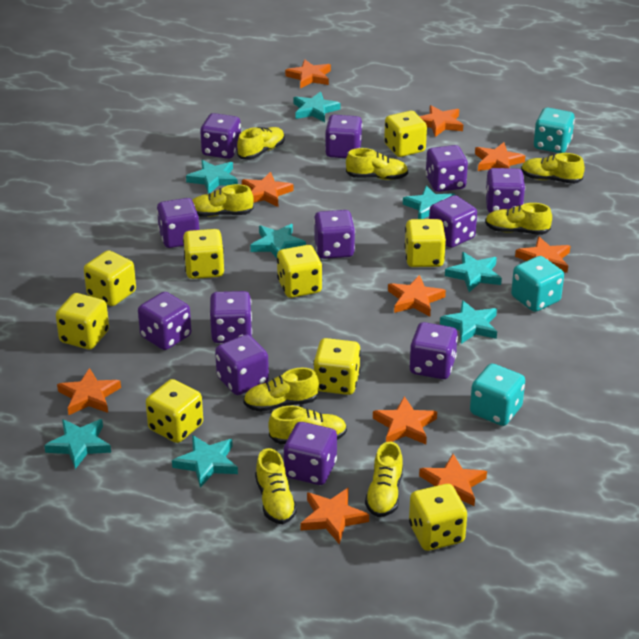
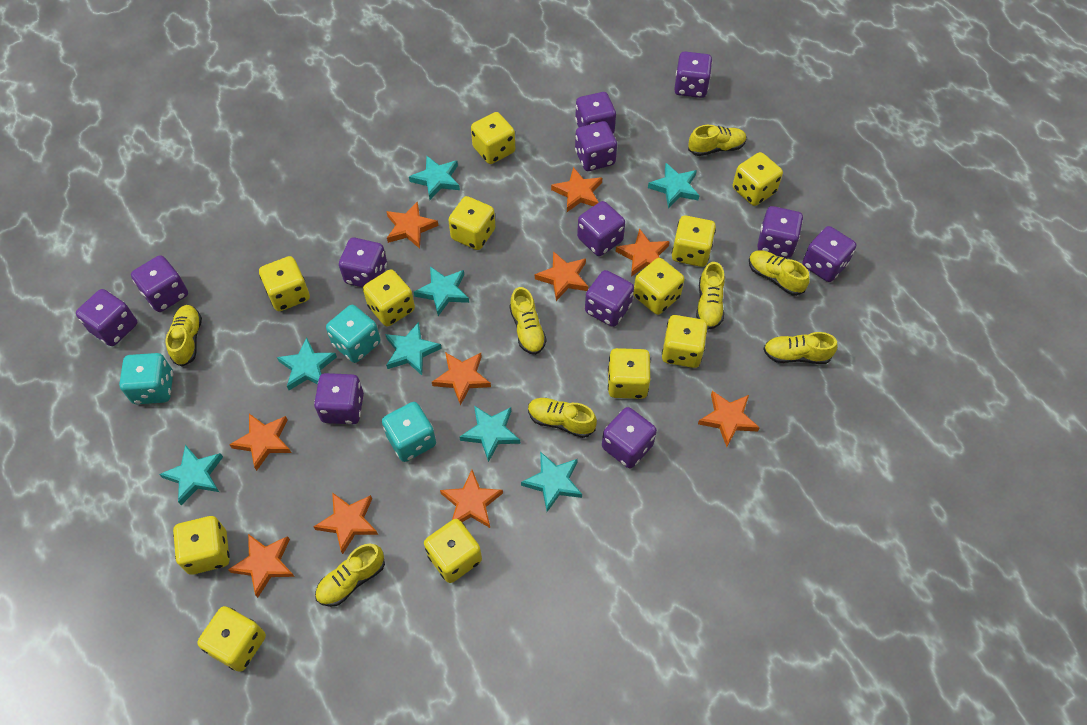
yellow dice: [56,293,109,349] [84,250,136,306] [146,379,203,443] [183,229,224,279] [277,245,322,298] [313,338,361,395] [384,111,427,157] [404,219,446,267] [409,484,467,551] = 9 -> [173,516,230,575] [197,606,266,672] [259,256,310,311] [363,269,415,327] [424,519,482,583] [448,196,496,250] [471,112,515,164] [608,348,651,399] [633,258,684,315] [662,315,708,368] [672,215,716,267] [733,152,783,206] = 12
yellow shoe: [192,184,254,217] [237,127,284,160] [243,368,319,412] [255,448,297,524] [268,406,347,444] [346,148,408,180] [365,442,403,517] [485,203,552,235] [521,153,585,184] = 9 -> [166,305,202,367] [315,544,385,607] [510,287,546,355] [528,398,597,438] [688,125,747,156] [696,262,725,330] [749,250,810,296] [763,332,838,364] = 8

